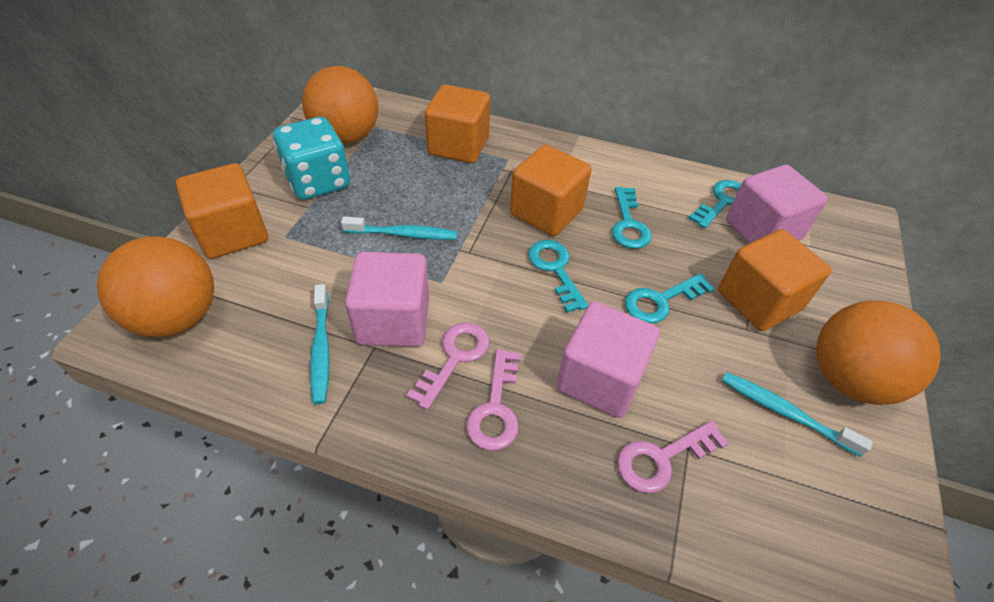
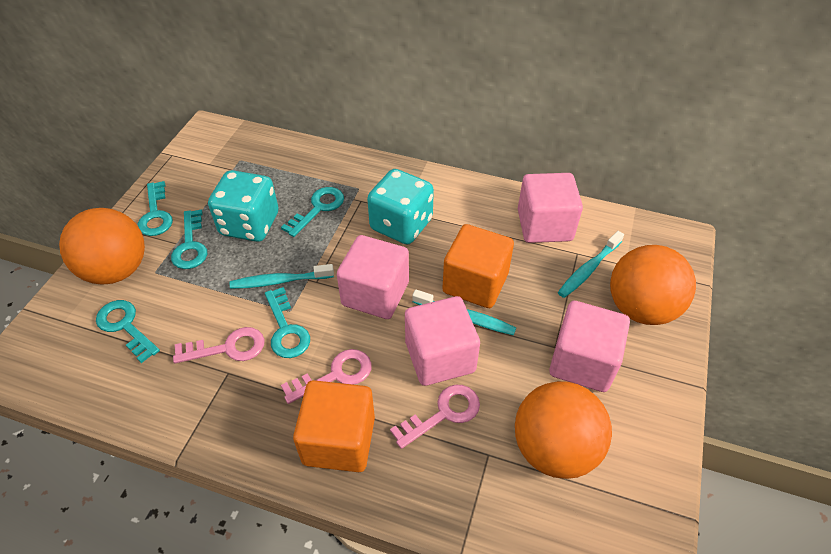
orange cube: [176,163,268,259] [425,84,490,163] [510,145,592,236] [718,229,832,331] = 4 -> [293,380,375,472] [442,224,514,308] = 2
pink cube: [345,252,429,347] [556,302,660,418] [726,165,828,244] = 3 -> [337,235,409,319] [405,296,480,386] [518,173,583,243] [549,301,630,392] = 4
turquoise dice: [273,117,350,200] = 1 -> [208,170,279,242] [367,169,434,245] = 2
turquoise key: [528,240,588,313] [612,187,652,249] [625,273,715,324] [688,180,742,228] = 4 -> [96,300,160,363] [137,181,173,236] [171,210,207,269] [265,287,310,358] [281,187,344,237] = 5

